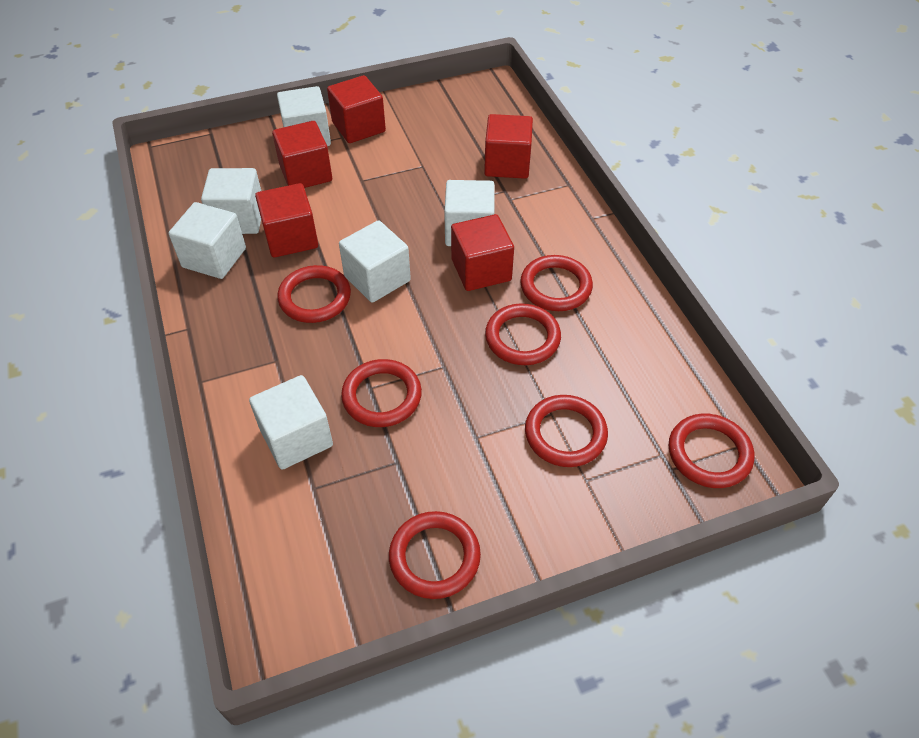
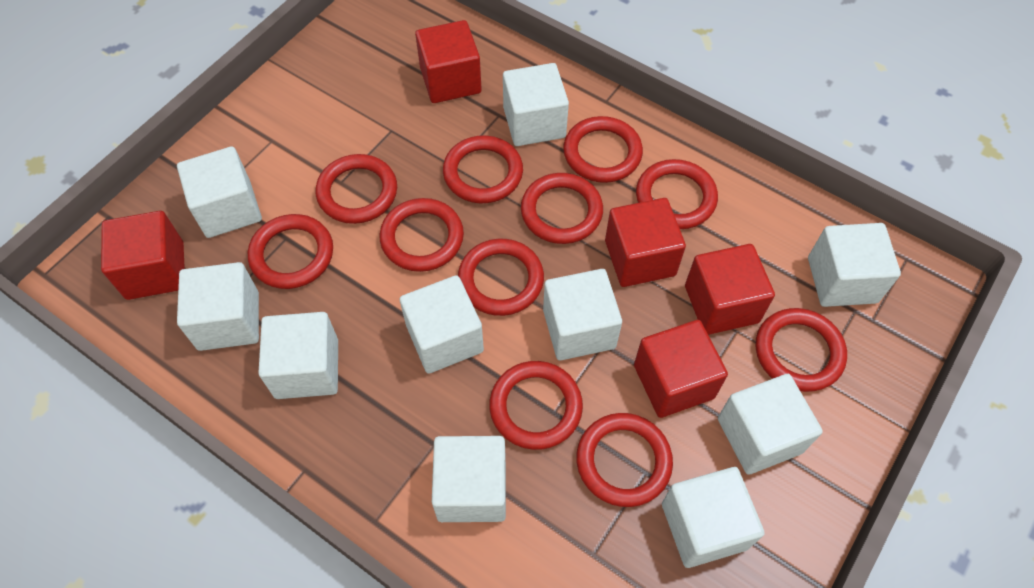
red ring: [277,265,351,323] [341,359,422,427] [389,511,481,599] [485,303,561,365] [520,255,593,311] [525,395,608,467] [669,413,754,488] = 7 -> [248,214,333,289] [316,154,397,224] [380,198,464,272] [443,135,523,203] [458,239,544,316] [489,361,583,450] [521,173,603,244] [563,116,643,183] [576,413,673,507] [636,159,718,229] [756,308,847,392] = 11
white cube: [169,202,246,279] [201,168,261,234] [249,375,333,470] [277,86,331,146] [339,220,411,303] [444,180,495,246] = 6 -> [177,146,262,238] [177,262,259,351] [258,312,338,399] [400,275,484,374] [432,436,506,522] [503,63,569,146] [543,269,622,360] [662,467,765,568] [718,374,823,475] [808,223,901,307] = 10

